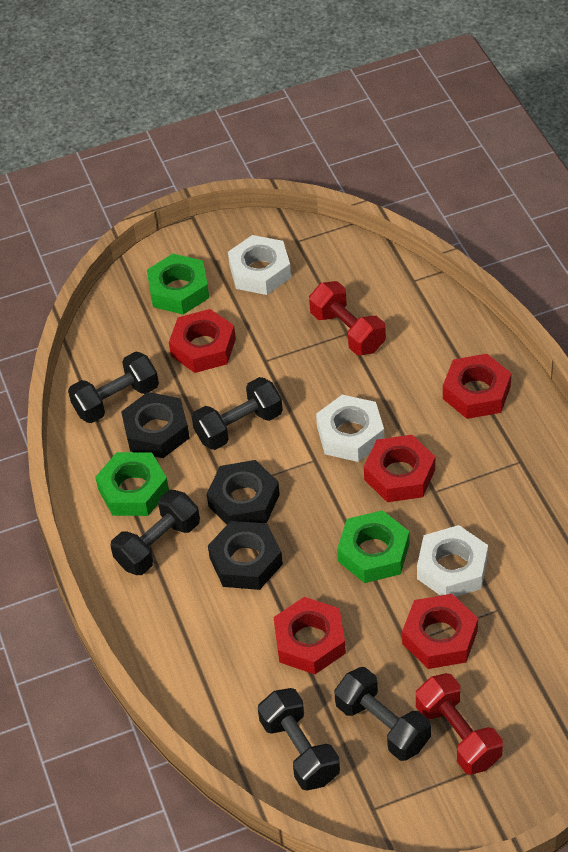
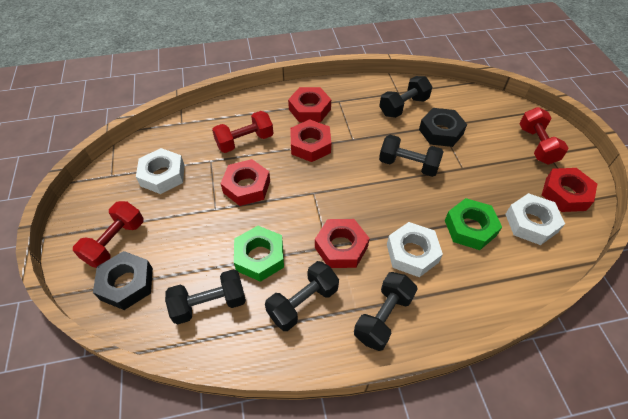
black nut: [121,392,190,458] [207,460,280,525] [208,521,283,590] = 3 -> [93,251,153,310] [419,108,467,147] = 2
green nut: [95,452,169,516] [147,254,209,315] [337,510,410,583] = 3 -> [234,226,284,282] [445,198,502,250] = 2
red dumbbell: [309,281,386,355] [416,673,503,775] = 2 -> [73,201,144,268] [212,111,273,153] [519,107,569,165] = 3

